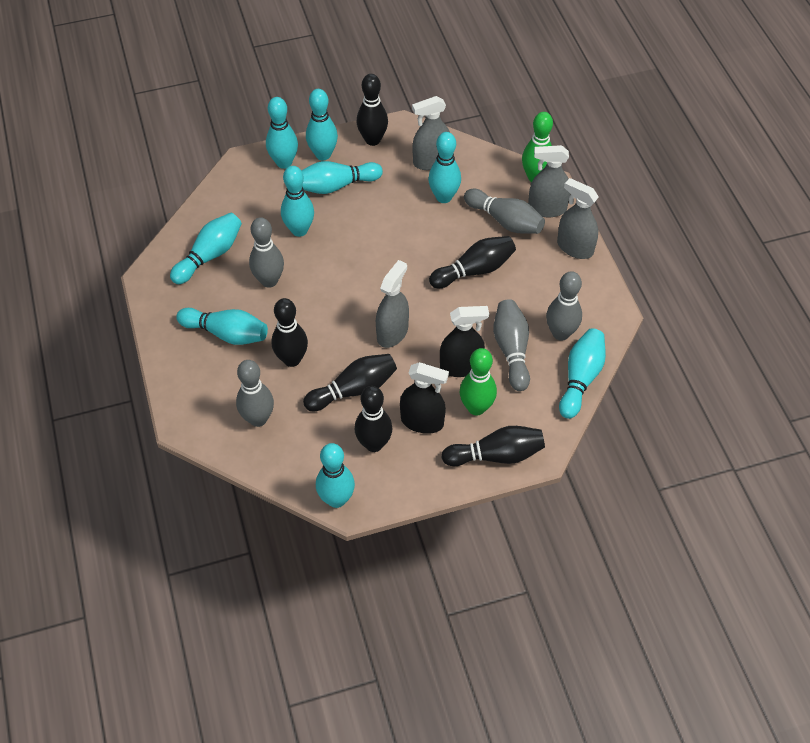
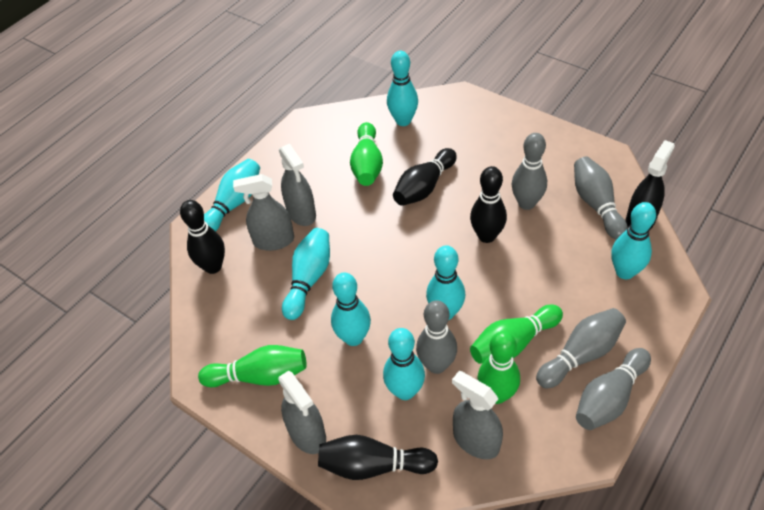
black bowling pin: [271,298,308,367] [303,354,397,411] [354,386,392,452] [356,74,388,146] [429,236,516,288] [442,426,545,466] = 6 -> [180,200,225,274] [318,435,438,480] [393,148,457,206] [470,166,507,243] = 4
black spray bottle: [400,362,449,434] [440,306,489,377] = 2 -> [625,140,675,230] = 1
green bowling pin: [460,348,497,416] [522,112,553,182] = 2 -> [198,345,306,387] [350,122,383,186] [470,304,563,364] [477,331,520,404] = 4
turquoise bowling pin: [170,213,242,284] [176,308,268,345] [266,97,298,169] [281,166,314,237] [301,161,383,194] [306,89,338,161] [316,443,355,508] [428,132,461,203] [559,328,606,419] = 9 -> [204,159,260,231] [282,228,330,320] [331,273,371,346] [383,328,425,400] [387,51,418,126] [426,245,465,320] [611,202,656,279] = 7

